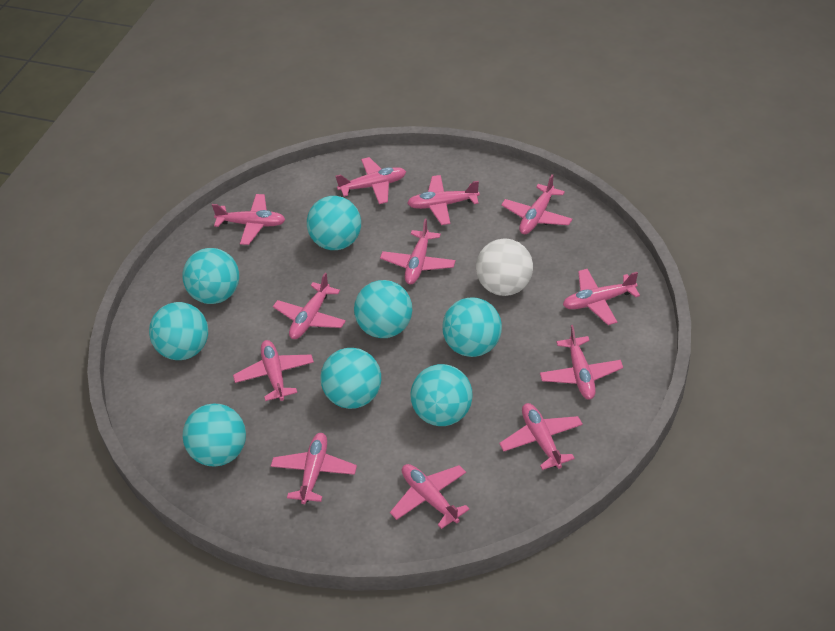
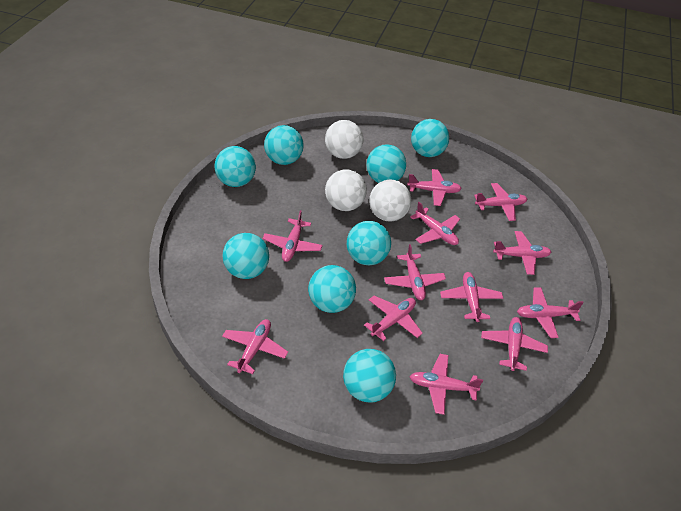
white ball: [476,239,533,296] = 1 -> [325,120,363,159] [325,170,367,211] [369,179,411,222] = 3

